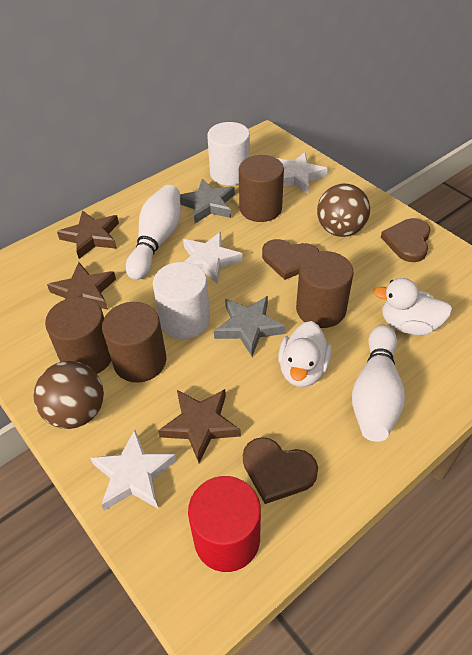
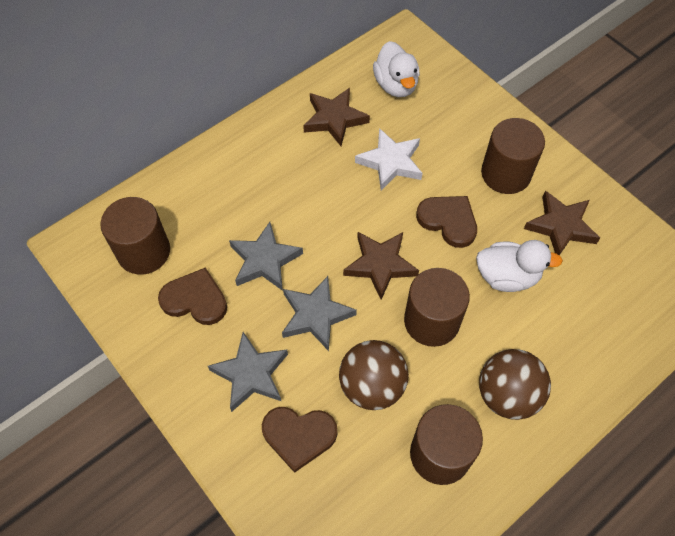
grey star: [180,179,235,223] [214,296,286,356] = 2 -> [208,332,288,412] [229,222,303,291] [282,276,357,351] = 3
red cylinder: [188,476,261,572] = 1 -> none = 0
white bowling pin: [126,185,181,280] [352,325,405,442] = 2 -> none = 0
white cylinder: [153,262,210,339] [207,122,250,186] = 2 -> none = 0
white star: [91,430,177,511] [183,232,243,284] [277,152,328,194] = 3 -> [355,128,423,191] = 1

